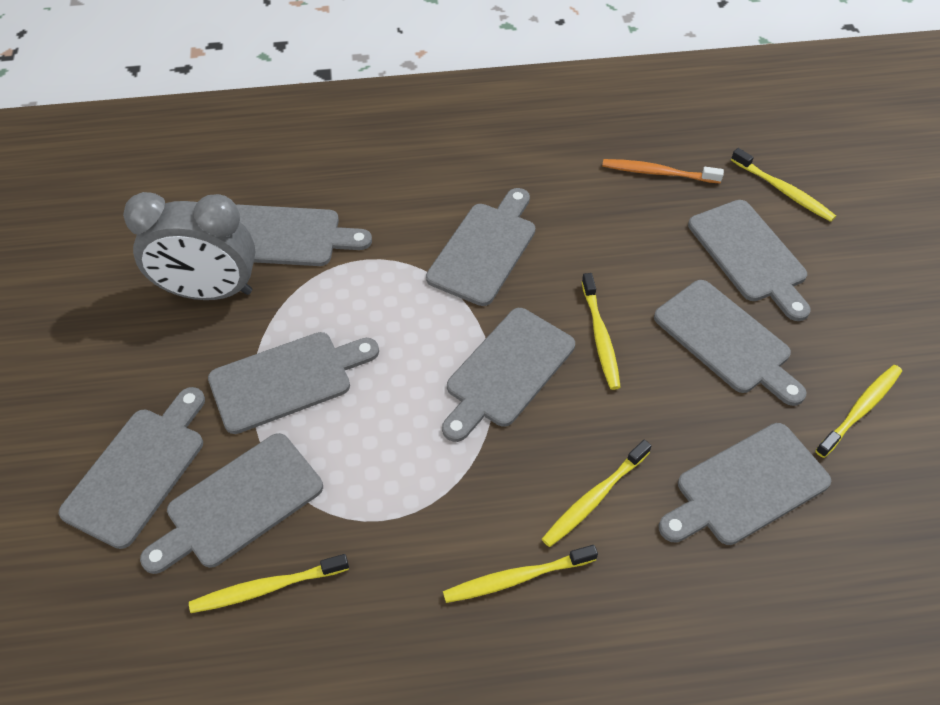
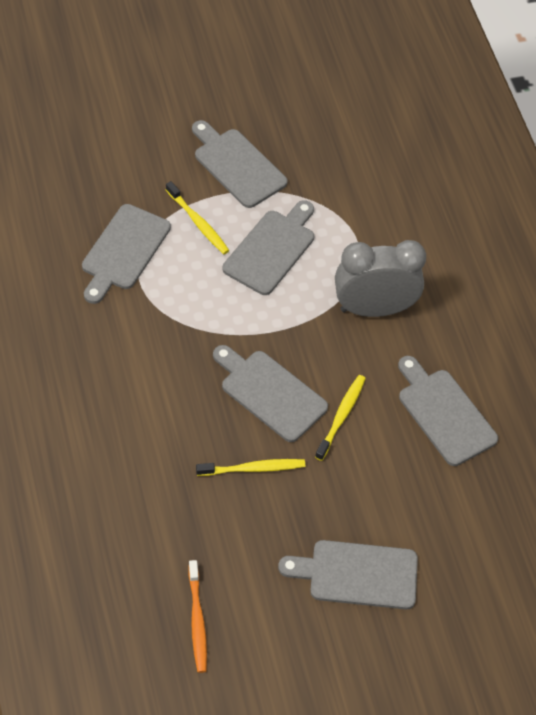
grey cutting board: [58,387,205,549] [140,433,323,574] [208,332,379,434] [236,205,372,266] [426,188,536,306] [442,308,575,442] [654,280,807,406] [659,423,831,545] [688,200,811,321] = 9 -> [82,204,171,304] [192,120,288,208] [213,345,328,442] [223,200,314,295] [278,540,418,609] [398,356,498,466] = 6
yellow toothbrush: [189,554,349,613] [443,545,598,603] [542,440,651,547] [582,273,621,390] [731,148,836,222] [815,365,902,458] = 6 -> [166,181,230,254] [196,459,305,476] [315,375,366,461] = 3

